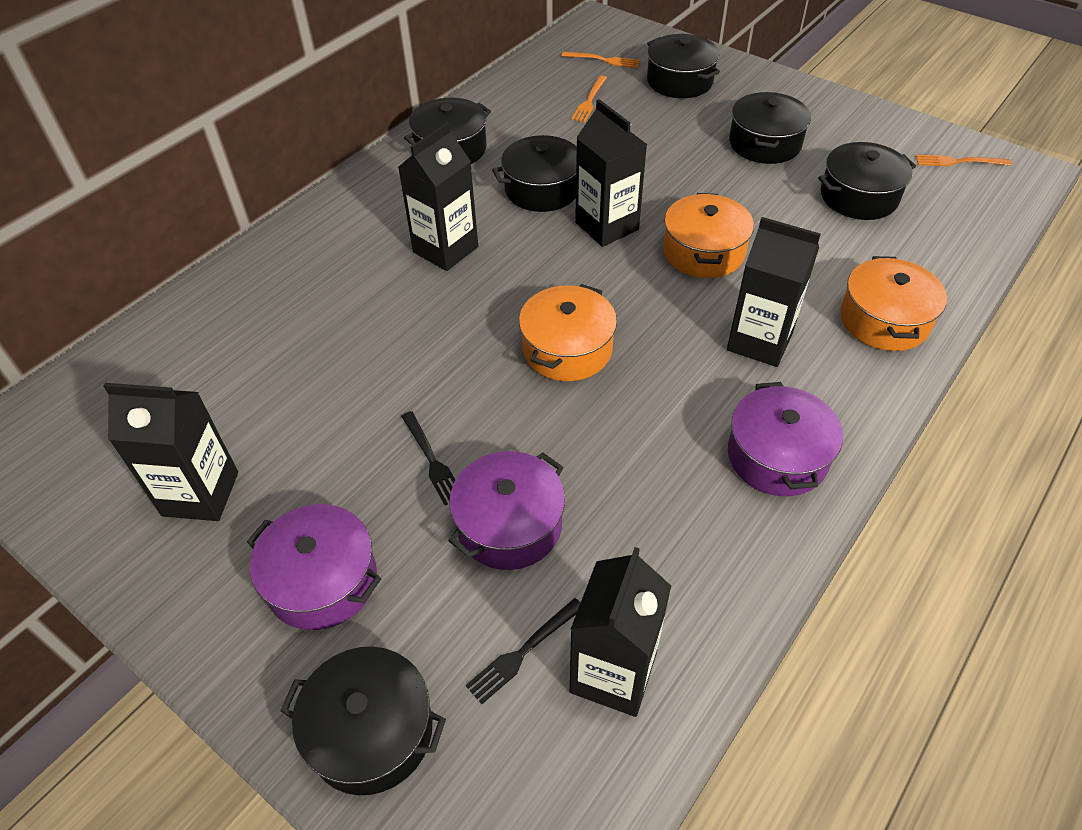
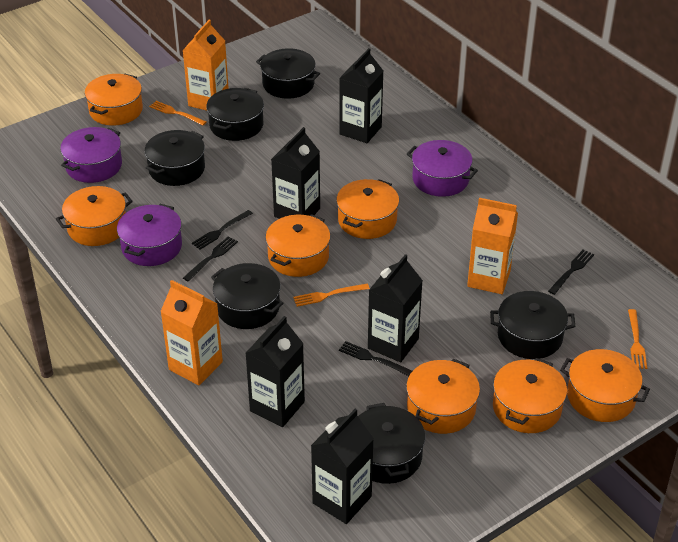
black fork: [401,411,455,505] [466,598,580,704] = 2 -> [183,236,238,281] [192,210,253,250] [339,341,412,376] [548,249,594,295] = 4
orange carton: none = 0 -> [160,280,223,385] [182,20,229,111] [467,198,518,294] = 3
orange pot: [519,284,617,381] [663,193,754,278] [840,256,947,351] = 3 -> [56,186,133,246] [85,74,143,126] [266,214,331,277] [336,179,399,239] [406,359,480,434] [493,358,567,433] [560,349,650,422] = 7

